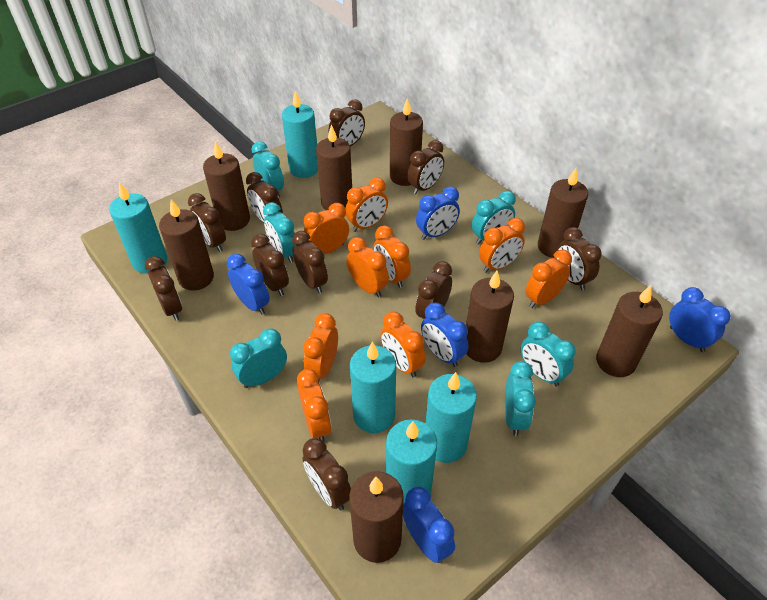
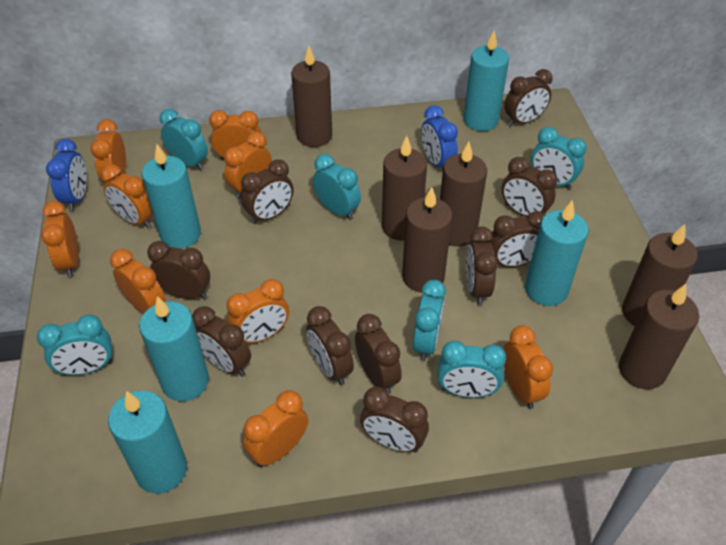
blue clock: [227,254,270,315] [403,487,455,563] [416,187,460,240] [421,303,469,367] [669,287,731,352] = 5 -> [46,138,87,211] [421,105,458,170] = 2
brown candle: [159,199,214,291] [203,141,250,231] [316,124,352,210] [349,471,404,563] [390,98,423,186] [466,271,514,363] [538,168,588,258] [596,285,663,377] = 8 -> [291,46,332,147] [382,136,427,241] [402,187,453,293] [440,142,487,247] [619,284,699,389] [622,224,698,326] = 6

